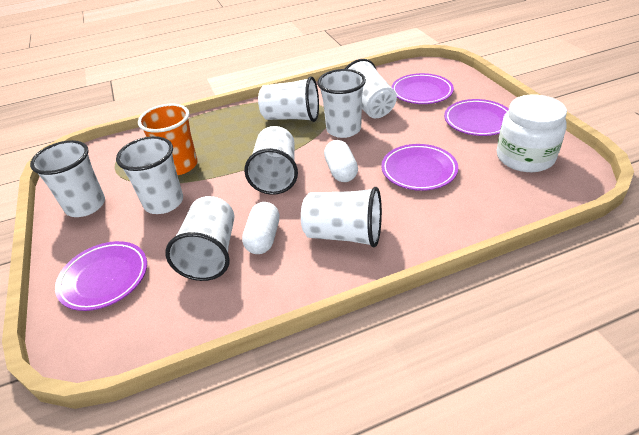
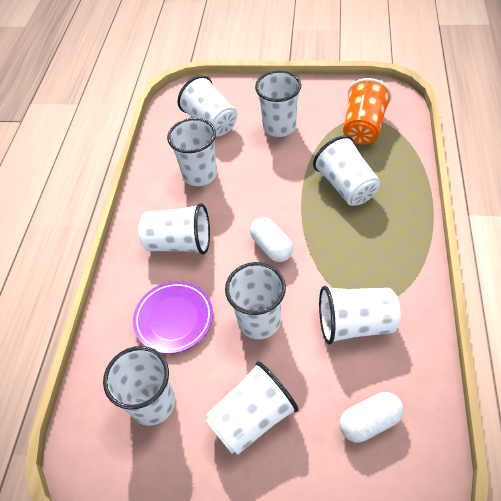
purple plate: [55,241,147,311] [381,144,458,191] [392,73,454,104] [444,99,509,136] = 4 -> [133,281,213,354] = 1
white cup: [30,140,105,217] [116,136,183,214] [165,196,234,281] [244,126,298,195] [258,76,319,122] [301,187,382,248] [317,69,366,138] [345,59,397,118] = 8 -> [103,346,175,426] [138,203,210,255] [167,118,217,186] [178,75,238,137] [206,361,298,455] [225,262,286,339] [255,71,301,137] [313,135,380,206] [319,286,401,344] = 9
white jar: [497,95,567,172] = 1 -> none = 0

